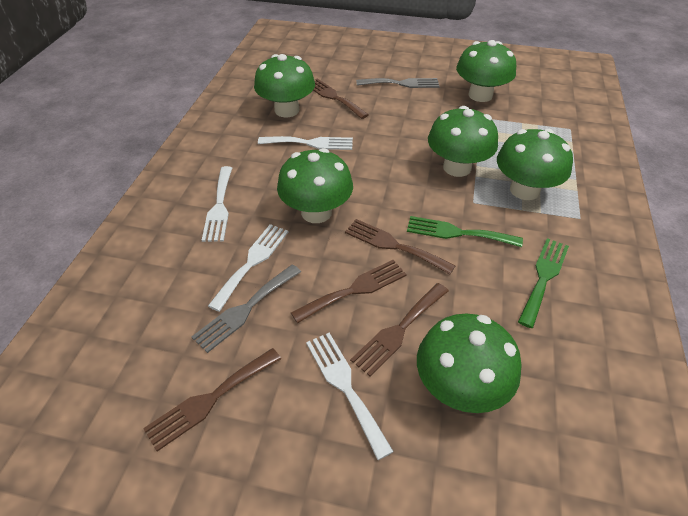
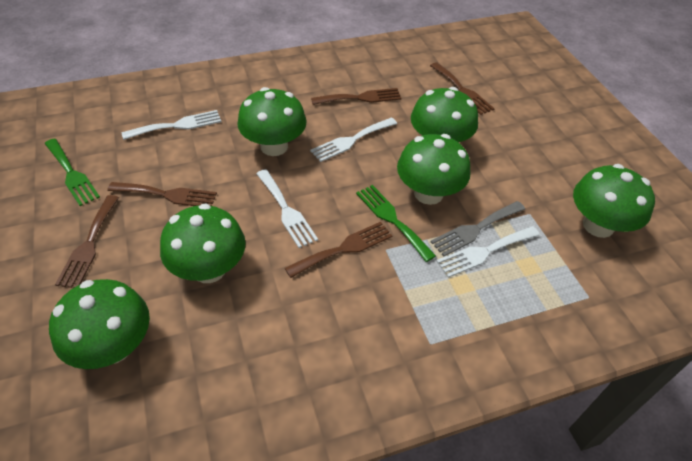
grey fork: [192,264,301,353] [356,78,440,88] = 2 -> [431,201,525,256] = 1

